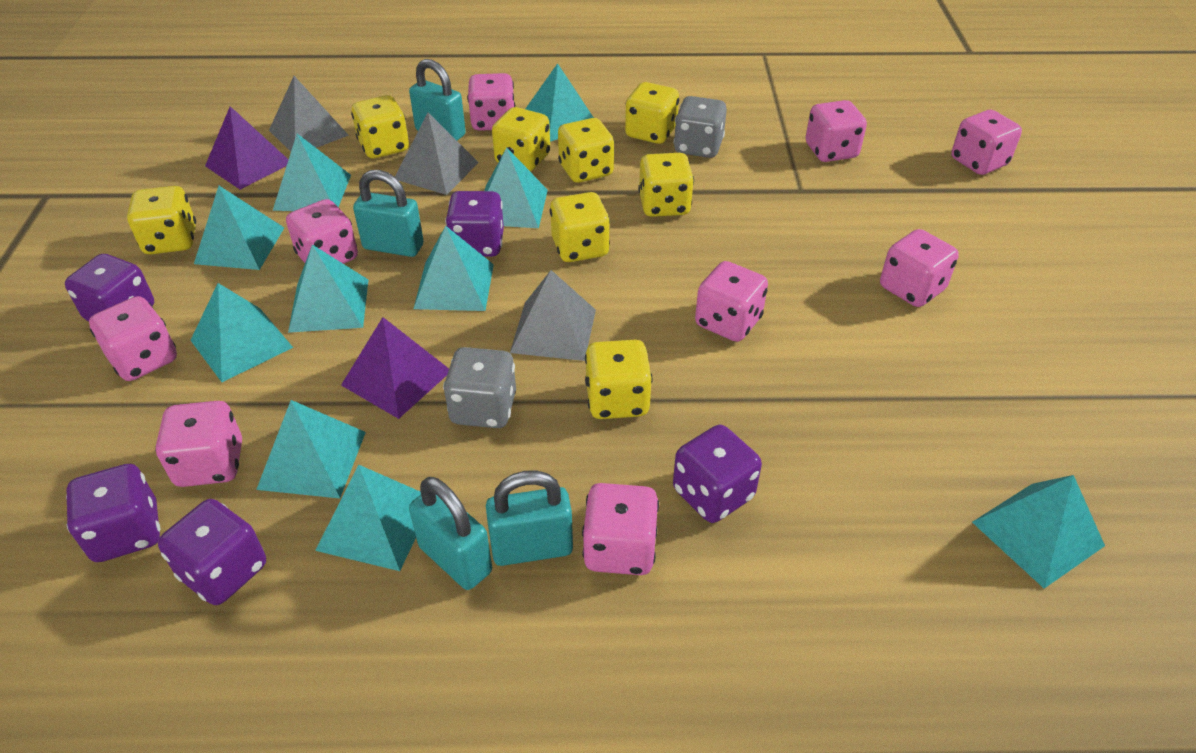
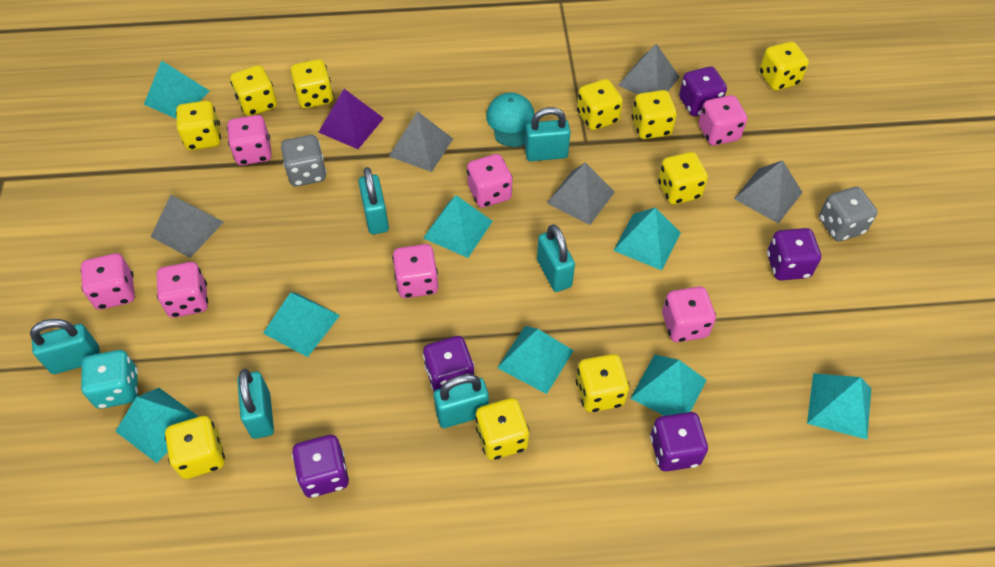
grey pyramid: [269,76,349,152] [395,112,479,195] [510,270,596,361] = 3 -> [151,195,224,258] [389,111,453,172] [547,162,615,225] [618,44,680,94] [734,160,803,224] = 5
pink dice: [89,296,177,381] [155,401,242,487] [286,199,358,264] [467,73,515,131] [582,483,659,575] [695,261,768,342] [806,100,867,162] [880,229,959,307] [951,110,1022,175] = 9 -> [81,253,135,310] [157,262,208,318] [227,115,272,165] [392,244,438,298] [467,154,513,208] [662,287,716,342] [699,95,747,146] = 7
purple pyramid: [205,106,289,190] [341,317,449,419] = 2 -> [318,89,384,149] = 1
turquoise cap: none = 0 -> [486,93,534,147] = 1
turquoise dice: none = 0 -> [81,350,138,409] = 1
turquoise padlock: [353,170,424,257] [409,59,466,140] [409,477,492,590] [486,470,573,566] = 4 -> [30,319,100,374] [237,369,274,439] [359,167,389,234] [434,374,489,428] [525,107,571,161] [537,224,575,292] = 6
turquoise pyramid: [191,283,293,382] [194,186,284,270] [256,400,366,499] [273,134,351,211] [288,245,368,333] [315,465,421,571] [414,226,494,311] [484,147,548,228] [525,63,594,142] [972,475,1105,589] = 10 -> [115,388,199,463] [144,60,209,119] [263,293,340,357] [423,195,493,258] [497,326,574,394] [613,207,681,270] [630,355,706,416] [807,373,871,440] = 8
yellow dice: [127,186,196,254] [351,95,409,158] [492,107,550,171] [550,192,610,262] [558,118,614,183] [585,340,652,419] [625,82,679,144] [638,153,694,217] = 8 -> [165,416,225,479] [176,101,221,150] [230,65,277,116] [291,59,334,108] [475,398,529,460] [576,354,629,412] [577,79,623,130] [632,90,677,139] [658,152,708,204] [759,41,809,90] = 10

